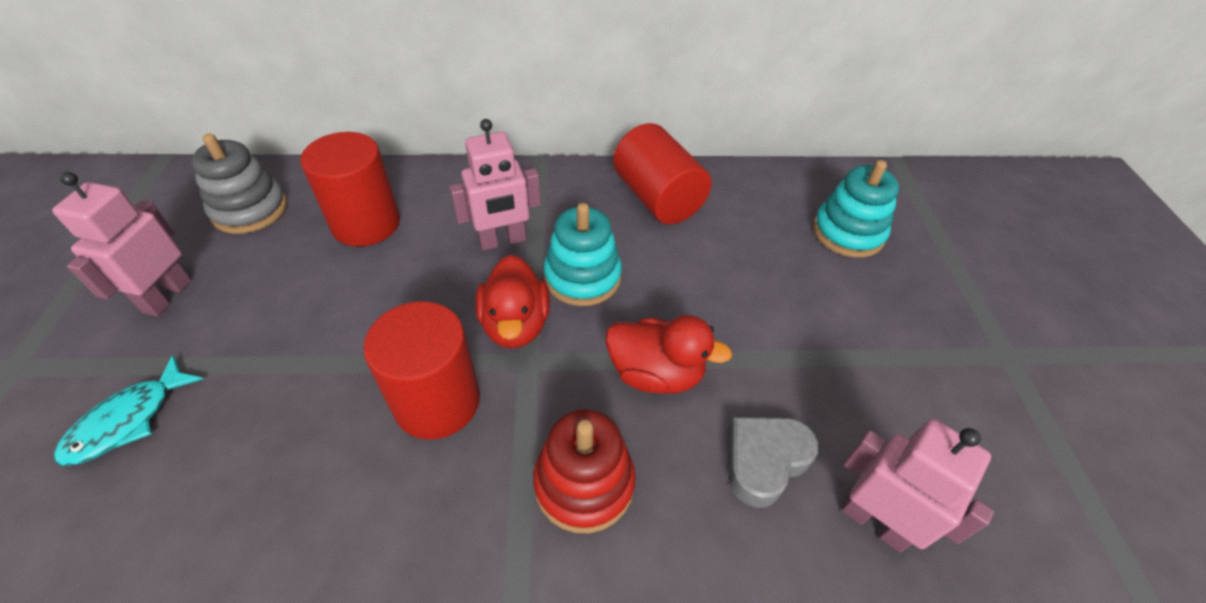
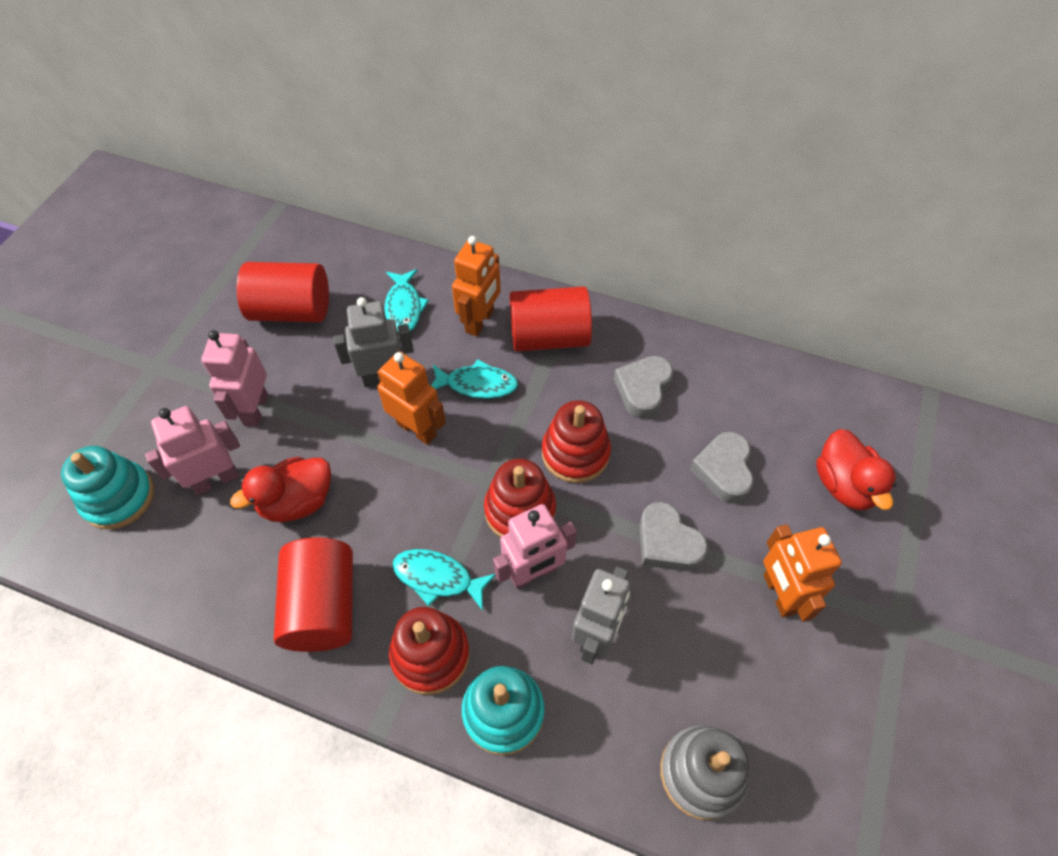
grey heart: [728,417,819,508] = 1 -> [614,356,673,419] [639,502,708,571] [690,432,754,504] = 3
grey robot: none = 0 -> [333,297,414,387] [571,567,631,664] = 2
orange robot: none = 0 -> [377,352,446,445] [452,236,501,336] [763,524,842,622] = 3
red stacking toy: [533,409,636,533] = 1 -> [389,607,470,695] [484,459,556,538] [542,400,611,483] = 3
turquoise fish: [54,355,203,466] = 1 -> [384,269,429,334] [392,549,495,611] [431,359,518,399] = 3

